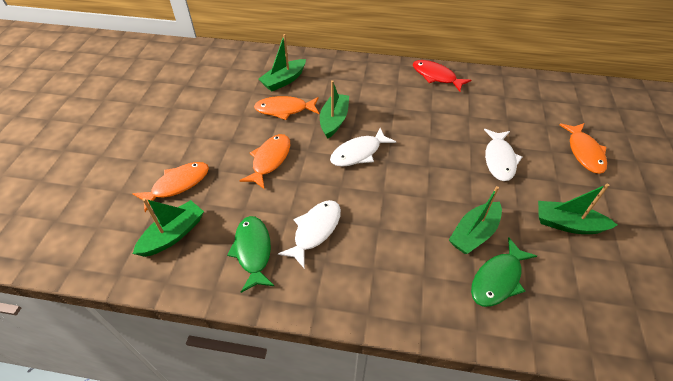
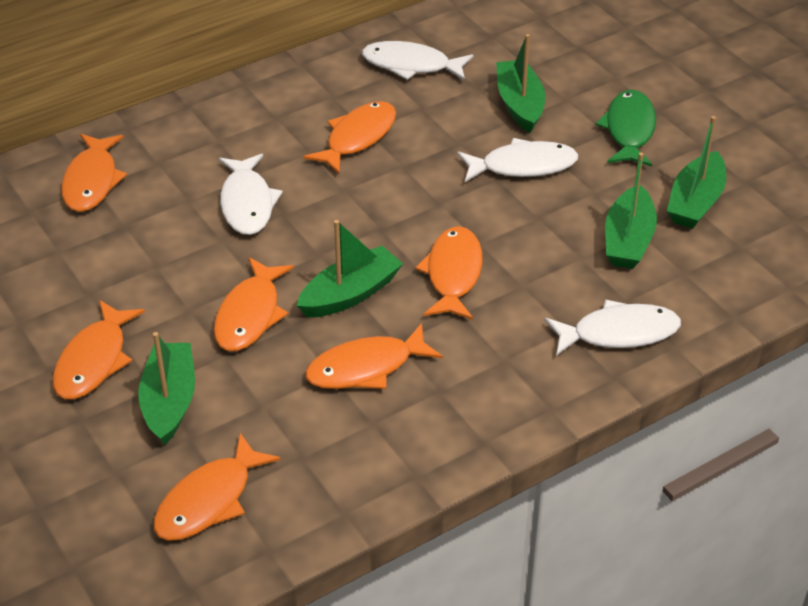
green fish: [227,216,274,293] [471,238,537,307] = 2 -> [595,90,656,166] = 1
orange fish: [132,162,209,212] [239,134,290,189] [254,96,319,120] [559,123,607,174] = 4 -> [53,300,145,399] [61,134,127,212] [153,433,281,541] [214,257,294,351] [303,101,396,174] [305,323,443,389] [415,226,482,320] = 7
red fish: [413,60,471,92] = 1 -> none = 0
white fish: [278,200,341,269] [330,128,396,167] [484,129,522,181] = 3 -> [219,154,283,235] [362,41,473,81] [457,138,578,182] [545,300,681,356] = 4

